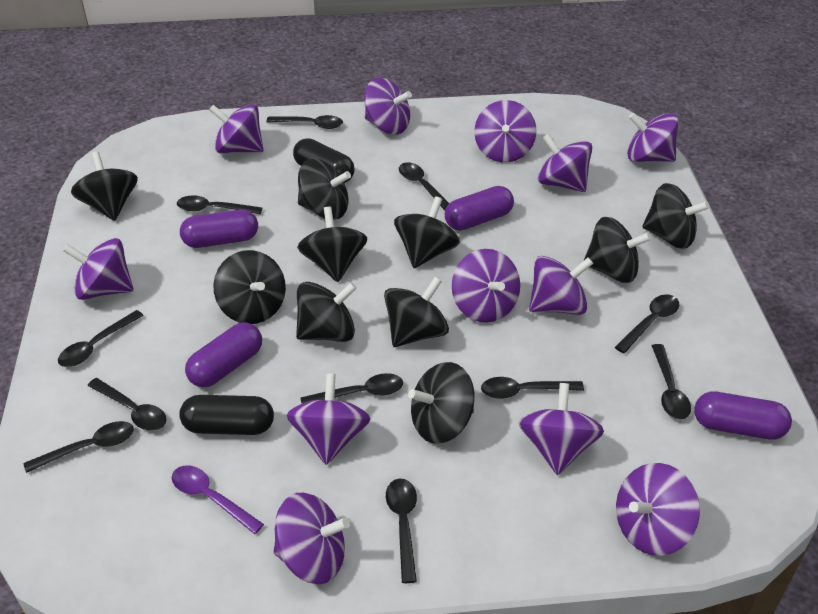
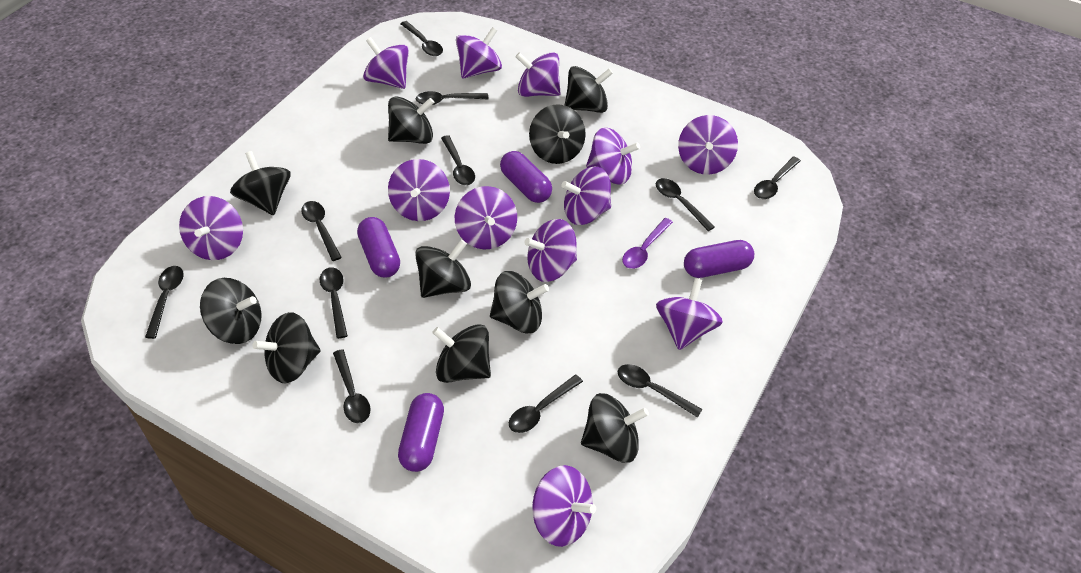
black capsule: [179,395,274,435] [293,138,355,183] = 2 -> none = 0

